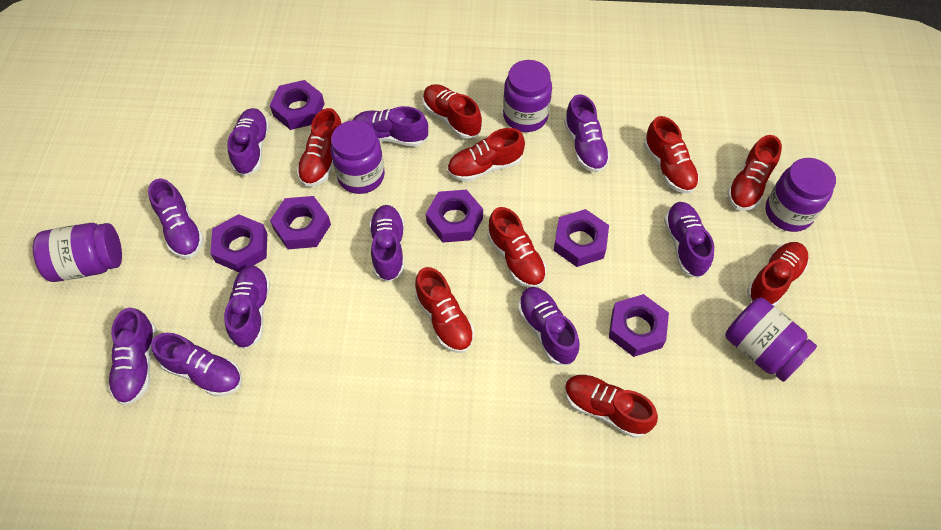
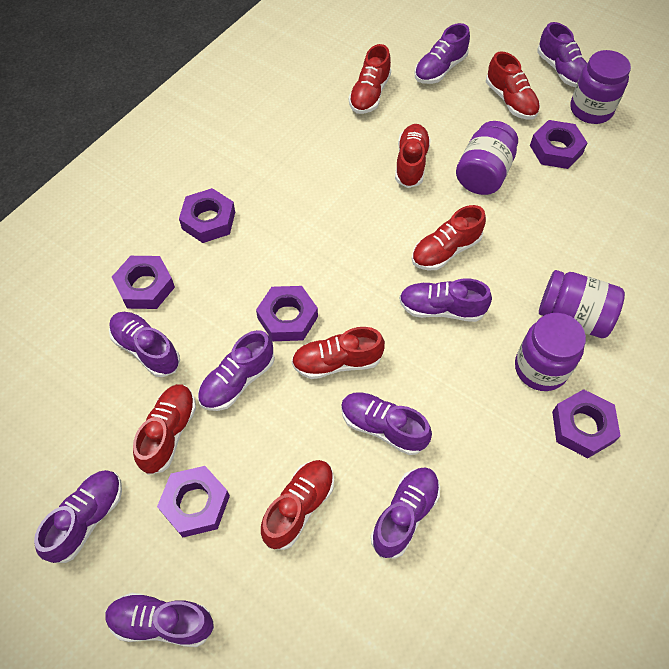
purple jar: [33,223,122,282] [330,120,385,194] [503,60,552,132] [725,297,817,382] [765,158,836,232] = 5 -> [456,121,518,195] [515,313,586,391] [539,270,625,338] [570,50,631,124] = 4
purple shoe: [108,307,157,406] [148,178,204,258] [151,333,242,397] [224,265,270,349] [227,108,270,176] [353,106,428,147] [369,205,404,282] [518,287,579,365] [564,94,610,173] [664,202,714,278] = 10 -> [34,470,122,563] [105,593,214,647] [109,312,180,377] [198,330,275,411] [341,392,432,455] [371,467,440,559] [399,278,492,322] [414,23,470,84] [537,22,587,87] = 9
red shoe: [297,108,342,187] [415,267,474,353] [423,84,482,139] [447,128,525,182] [487,207,547,288] [564,374,658,438] [644,116,699,194] [727,135,782,211] [747,242,809,307] = 9 -> [133,384,196,475] [261,460,334,550] [291,327,385,379] [349,44,391,114] [395,124,431,188] [412,205,486,270] [486,51,540,120] = 7

